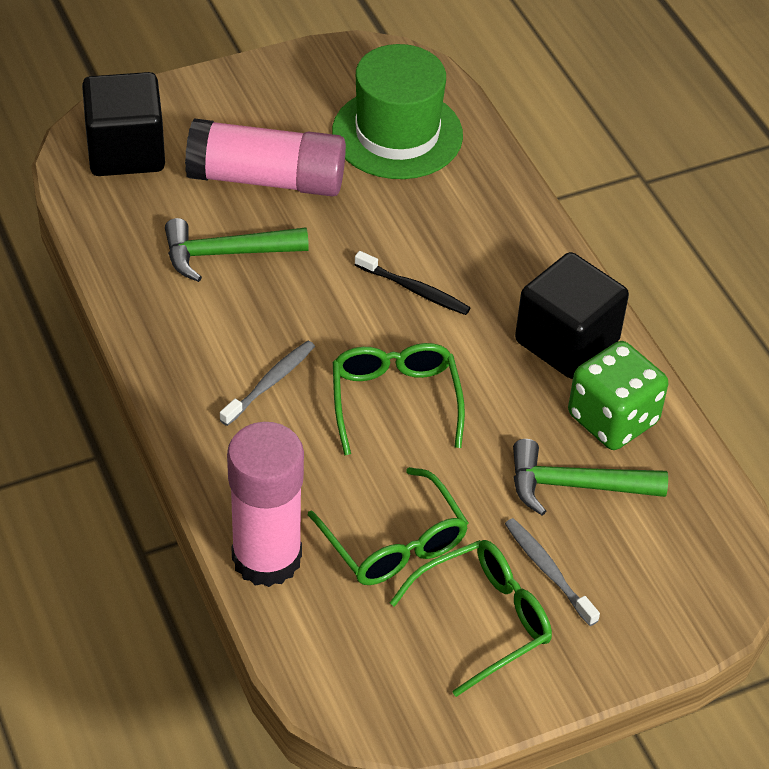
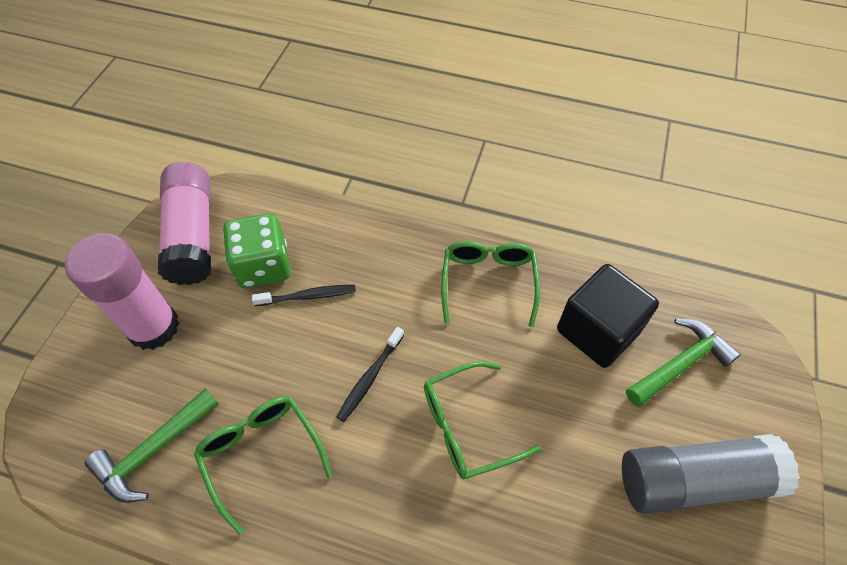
black cube: [82,72,165,176] [515,252,629,379] = 2 -> [557,264,659,368] = 1
black toothbrush: [355,251,470,315] = 1 -> [252,285,356,306] [337,327,404,422] = 2
green hat: [332,44,463,179] = 1 -> none = 0
grey glue stick: none = 0 -> [622,434,800,514] = 1
grey toothbrush: [220,341,315,426] [505,518,600,626] = 2 -> none = 0

